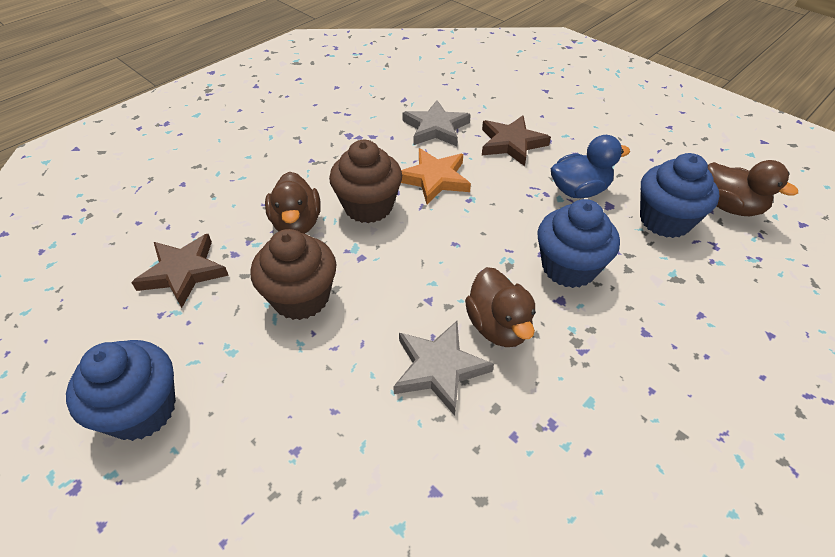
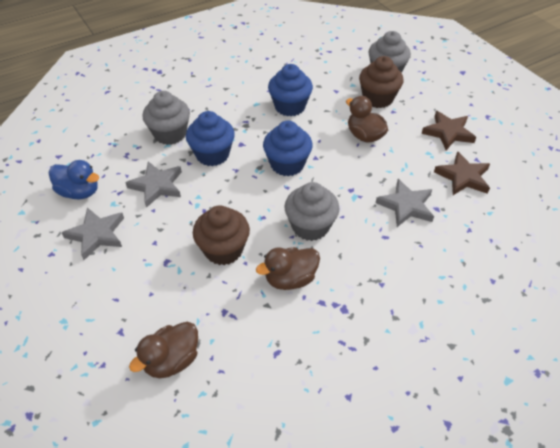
grey cupcake: none = 0 -> [143,91,190,145] [284,182,340,241] [369,31,411,73] = 3
grey star: [393,321,494,416] [402,100,471,146] = 2 -> [61,207,124,260] [125,161,182,208] [376,179,434,227] = 3
orange star: [401,148,471,205] = 1 -> none = 0

